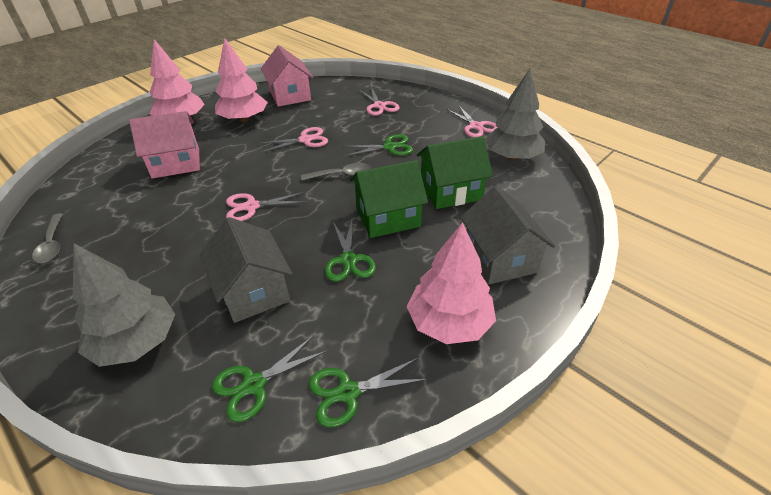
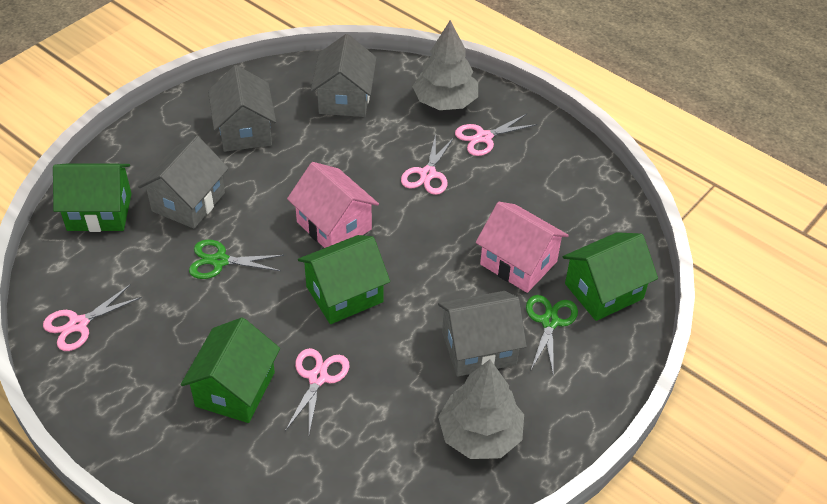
green house: [350,160,428,238] [417,136,493,209] = 2 -> [53,163,132,232] [181,317,280,423] [298,235,390,324] [563,232,658,321] = 4
green scissors: [212,335,328,422] [308,358,428,428] [325,220,376,282] [342,134,413,156] = 4 -> [189,240,284,279] [526,295,578,376] = 2
grey house: [200,217,293,323] [460,186,555,284] = 2 -> [138,136,229,229] [208,65,276,152] [311,34,377,117] [438,291,527,377] = 4
grey spoon: [32,213,63,263] [301,163,371,181] = 2 -> none = 0
pink tree: [150,39,205,116] [215,38,268,122] [407,222,496,344] = 3 -> none = 0

